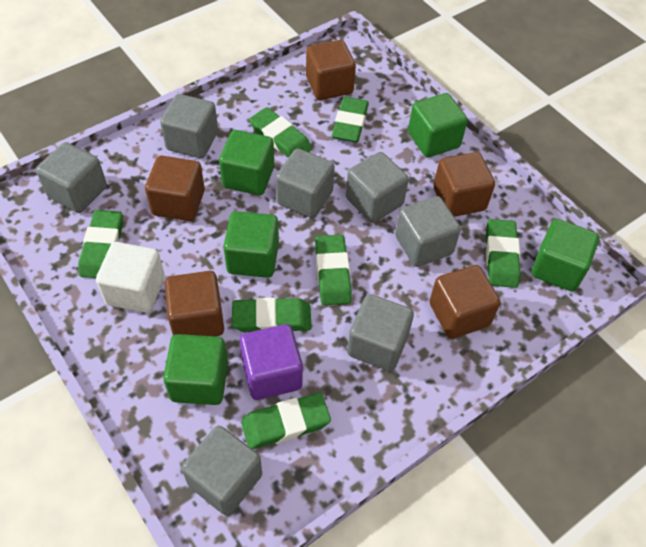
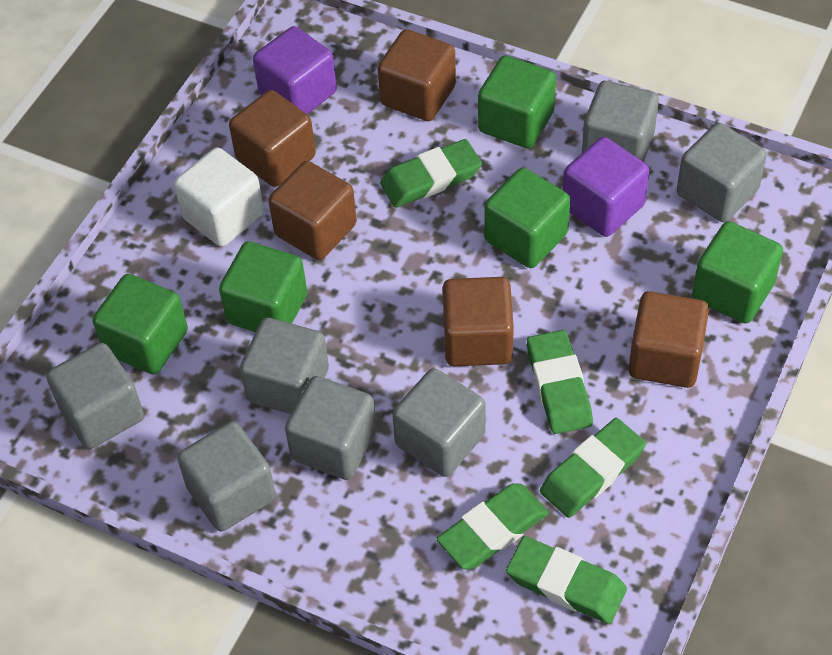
green eraser: [78,210,123,278] [232,297,312,332] [241,393,331,449] [249,107,312,158] [315,235,352,305] [332,97,369,142] [486,219,520,288] = 7 -> [380,139,482,208] [436,483,549,569] [506,536,627,624] [527,330,593,434] [540,418,646,518] = 5
purple cube: [240,324,303,400] = 1 -> [253,26,337,114] [563,137,649,237] = 2

